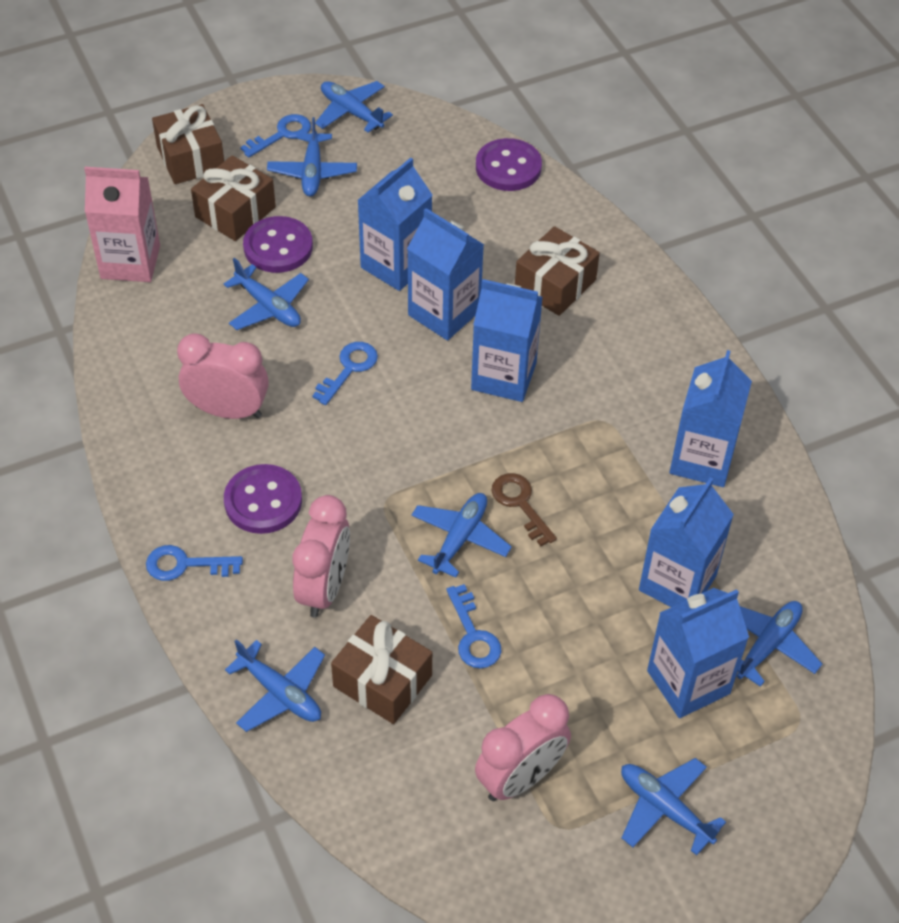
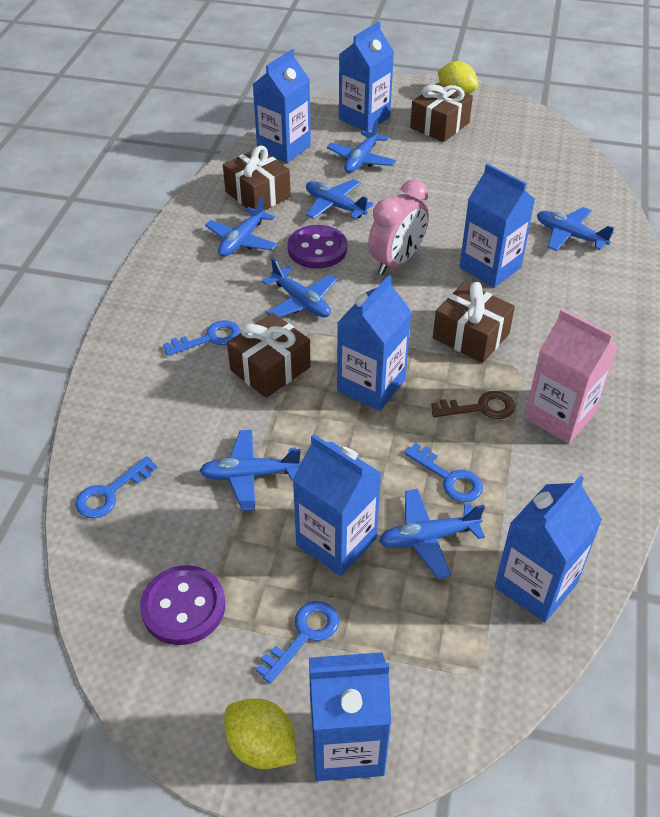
blue carton: [358,158,432,291] [407,208,484,340] [471,279,543,402] [639,478,734,607] [647,588,749,718] [670,350,752,487] = 6 -> [252,49,311,163] [293,434,381,576] [309,652,391,781] [337,275,412,411] [339,21,394,132] [459,163,535,288] [495,475,602,622] = 7
pink clock: [177,333,269,419] [292,495,350,618] [475,694,571,801] = 3 -> [368,179,429,275] = 1
purple button: [224,464,302,534] [243,216,313,273] [476,138,542,191] = 3 -> [140,565,225,645] [287,225,347,269] = 2
yellow lemon: none = 0 -> [224,698,297,769] [438,61,478,94] = 2

